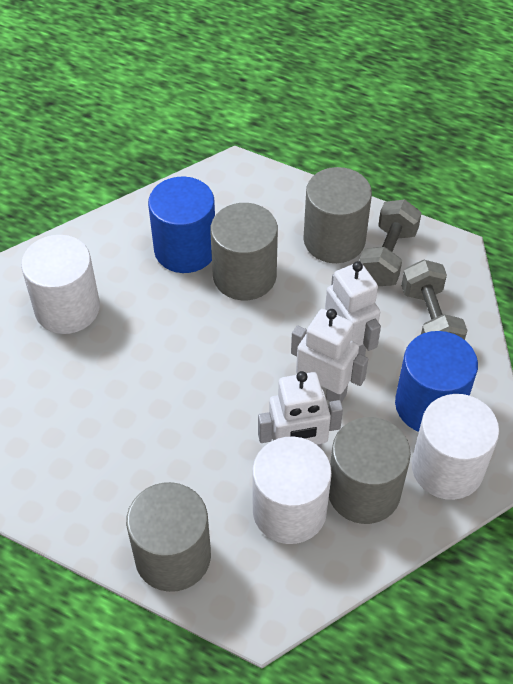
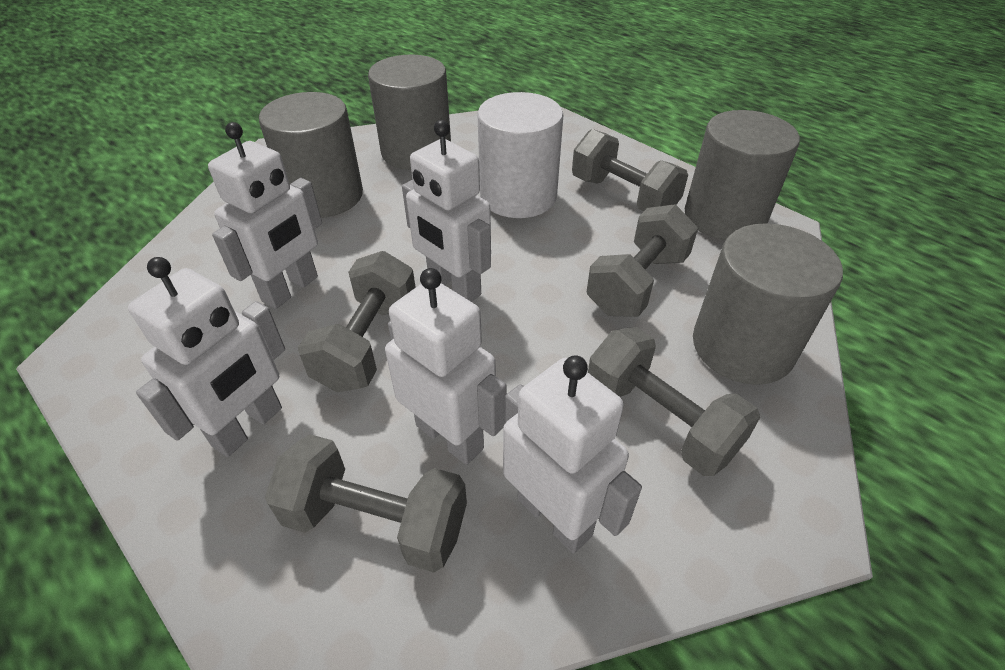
blue cylinder: [148,176,215,273] [395,331,478,432] = 2 -> none = 0
grey dumbbell: [359,199,421,286] [401,259,467,340] = 2 -> [265,434,467,573] [298,251,416,392] [572,129,688,211] [587,204,698,317] [588,327,760,476] = 5
white cylinder: [21,235,100,334] [252,436,332,544] [412,394,499,500] = 3 -> [477,92,563,218] = 1
white robot: [258,371,343,448] [291,309,368,403] [325,261,381,356] = 3 -> [128,257,285,457] [208,122,322,309] [385,268,506,465] [402,120,491,302] [503,356,642,554] = 5

